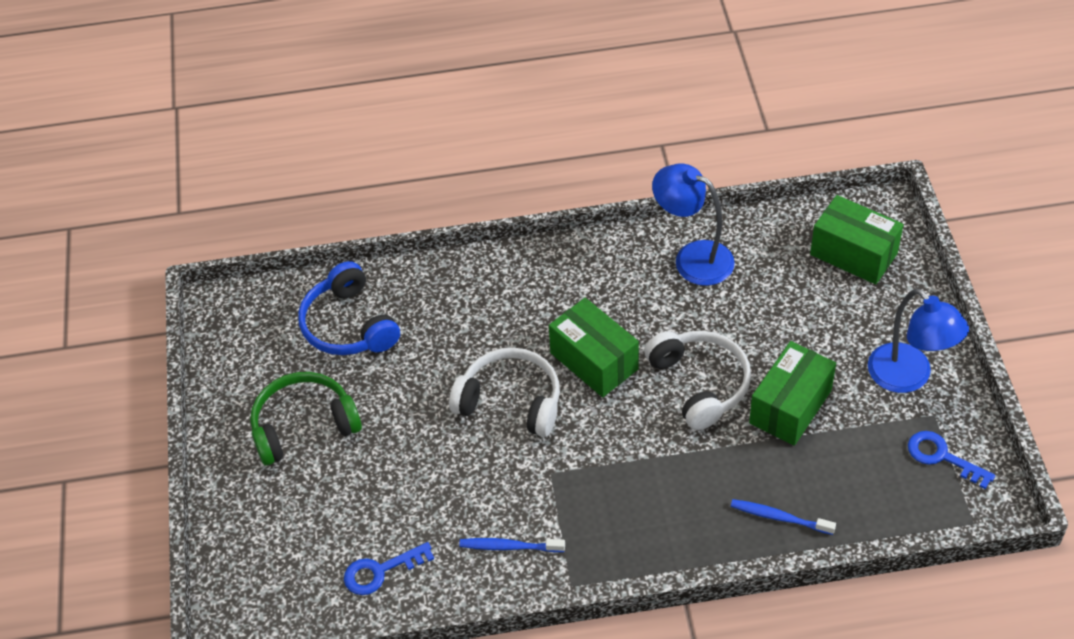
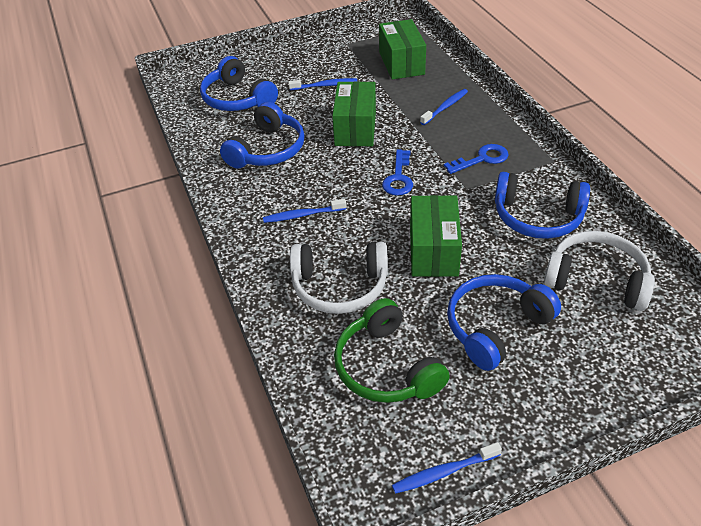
blue headphones: [298,261,400,355] = 1 -> [200,56,278,111] [220,102,305,169] [447,274,561,371] [495,172,590,239] = 4
blue lamp: [652,164,735,286] [868,288,969,393] = 2 -> none = 0
blue toothbrush: [459,538,565,552] [731,499,836,535] = 2 -> [263,199,347,223] [288,78,357,90] [392,442,502,494] [420,89,468,125] = 4

